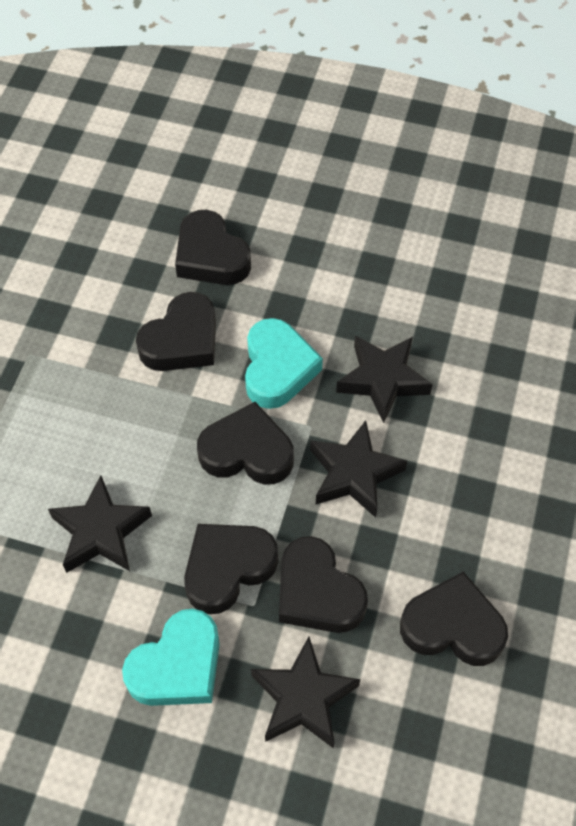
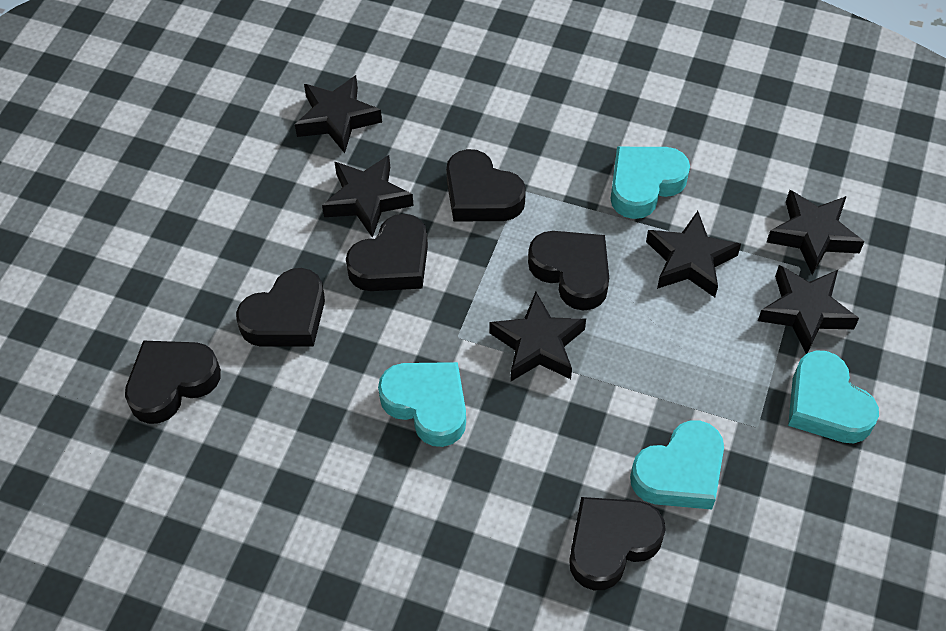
black star: [48,475,152,573] [251,637,360,749] [310,420,407,518] [336,335,433,423] = 4 -> [295,75,382,153] [322,155,414,238] [490,291,586,381] [646,211,741,297] [758,265,859,354] [767,190,864,275] = 6
turquoise heart: [122,609,220,706] [245,318,323,409] = 2 -> [378,362,466,447] [610,147,690,219] [630,420,724,510] [788,350,879,443] = 4

